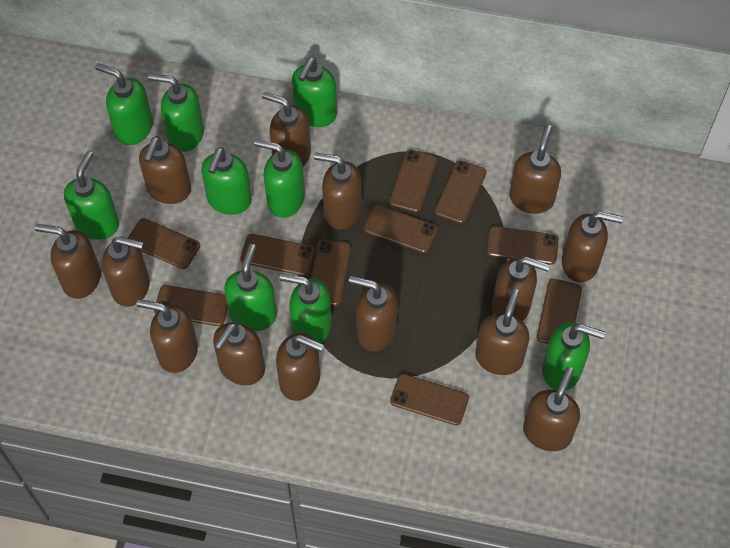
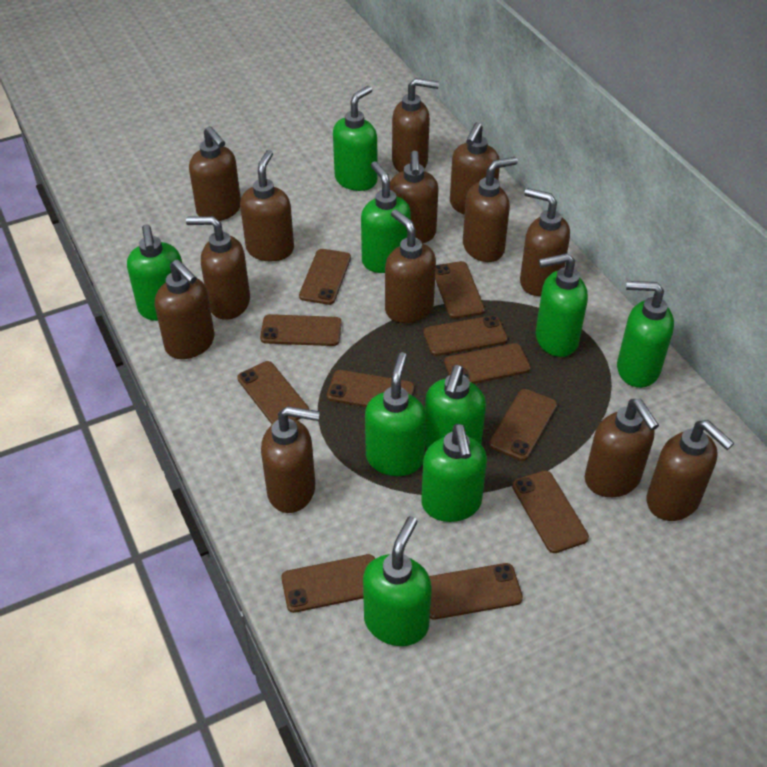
brown phone: [128,218,200,269] [154,285,228,326] [240,234,315,276] [311,240,351,306] [364,205,437,253] [389,150,437,212] [390,374,469,425] [434,160,487,224] [487,226,559,265] [537,279,582,344] = 10 -> [237,361,309,424] [260,314,342,346] [281,554,375,613] [299,249,351,305] [327,370,414,407] [424,315,508,356] [429,563,523,620] [435,261,485,319] [444,343,531,384] [489,389,557,461] [512,470,589,553] = 11
brown soap dispenser: [35,224,101,299] [102,236,150,307] [136,299,198,373] [139,136,191,204] [213,322,265,385] [262,92,311,166] [276,332,324,401] [314,153,361,230] [349,276,398,351] [475,289,529,375] [492,257,550,321] [509,125,561,214] [523,367,580,451] [562,211,623,282] = 14 -> [155,259,214,359] [186,216,250,320] [189,126,241,221] [240,150,294,261] [261,406,320,513] [385,210,436,323] [390,151,439,244] [392,78,439,172] [450,122,500,215] [463,157,518,262] [520,188,570,296] [585,399,659,497] [646,420,734,521] = 13

